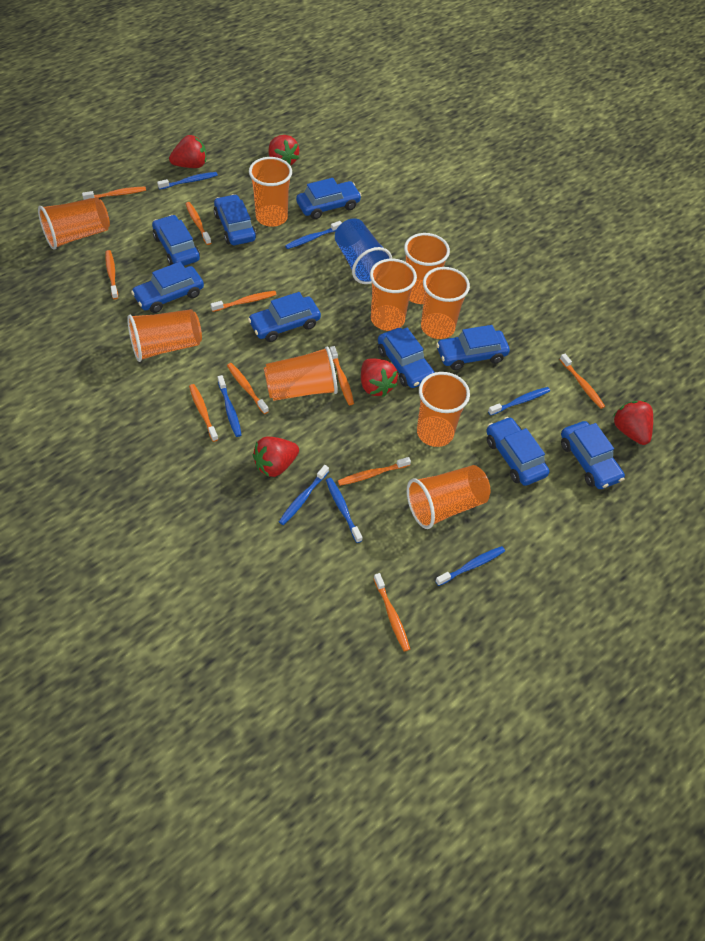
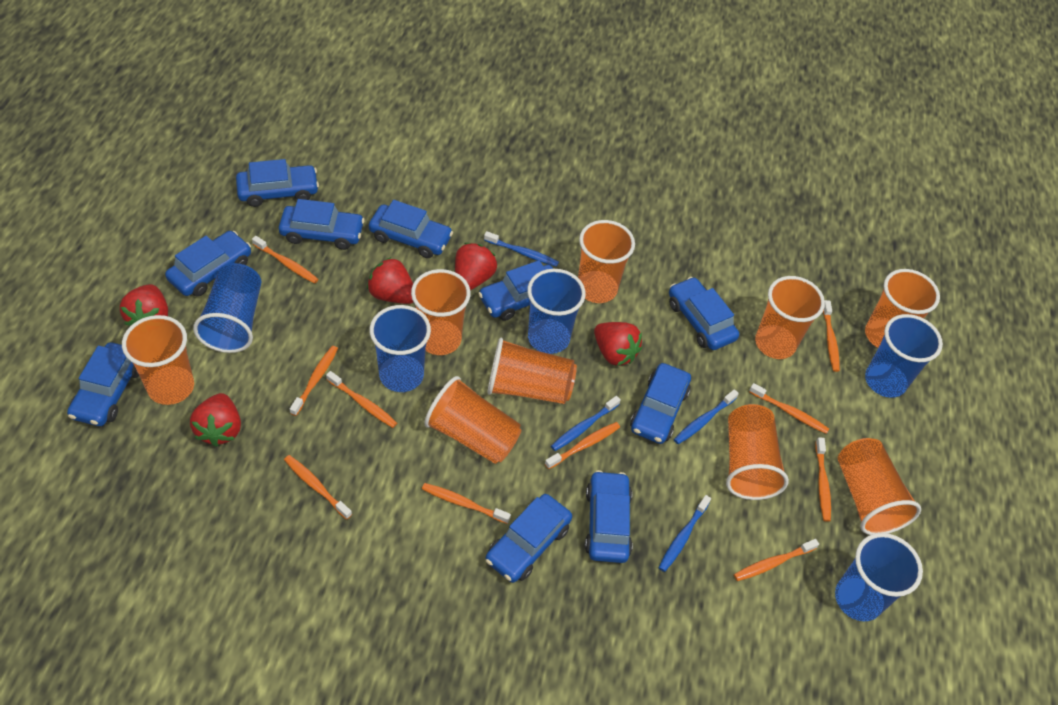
blue car: [131,262,204,313] [152,215,200,266] [214,194,256,245] [248,292,321,342] [296,178,362,219] [378,328,435,388] [436,325,510,370] [486,417,549,486] [561,421,625,489] = 9 -> [67,343,139,426] [165,231,251,297] [236,159,319,207] [279,199,365,250] [369,200,453,258] [478,260,553,321] [486,494,572,583] [585,470,633,563] [630,363,691,444] [669,277,739,350] = 10
blue cup: [335,218,392,284] = 1 -> [193,263,261,353] [370,305,431,392] [527,269,586,354] [835,533,923,621] [865,314,943,398] = 5
blue toothbrush: [157,172,218,190] [218,375,242,437] [279,465,329,525] [285,221,342,249] [326,478,363,543] [435,546,505,586] [488,387,550,416] = 7 -> [484,231,559,267] [551,396,621,451] [658,495,711,572] [674,389,739,444] = 4

